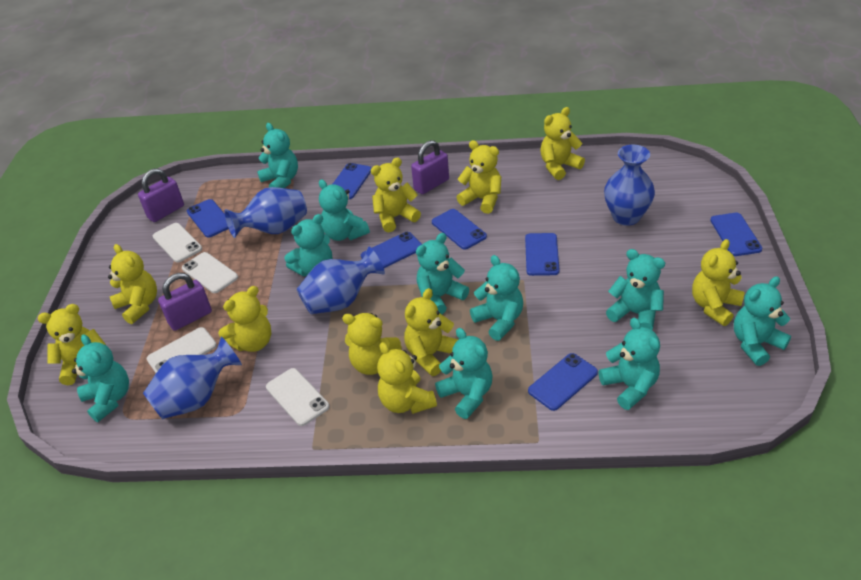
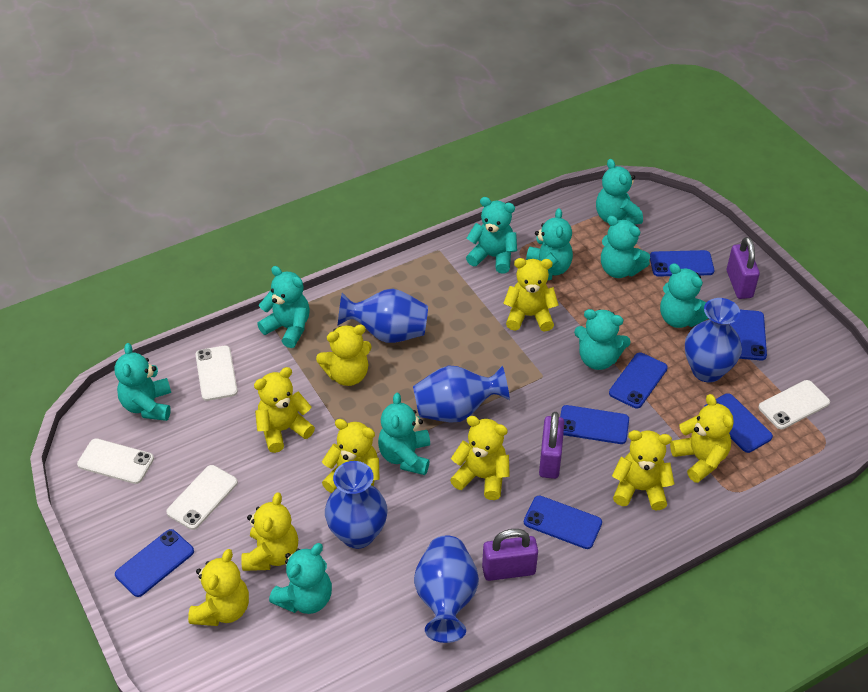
blue vase: [143,337,242,419] [225,187,307,238] [297,246,385,314] [604,145,655,226] = 4 -> [325,461,388,549] [338,289,428,343] [413,365,510,423] [414,536,479,643] [685,298,742,382] = 5
yellow teddy bear: [38,304,106,385] [108,244,157,324] [219,286,271,352] [342,313,402,375] [371,157,421,232] [377,342,437,414] [404,288,458,376] [456,140,501,214] [540,107,585,180] [692,239,745,326] = 10 -> [188,549,249,626] [241,492,298,571] [254,367,315,453] [316,324,372,386] [322,419,380,493] [450,416,510,500] [503,258,559,332] [612,430,674,510] [670,394,734,483] = 9

